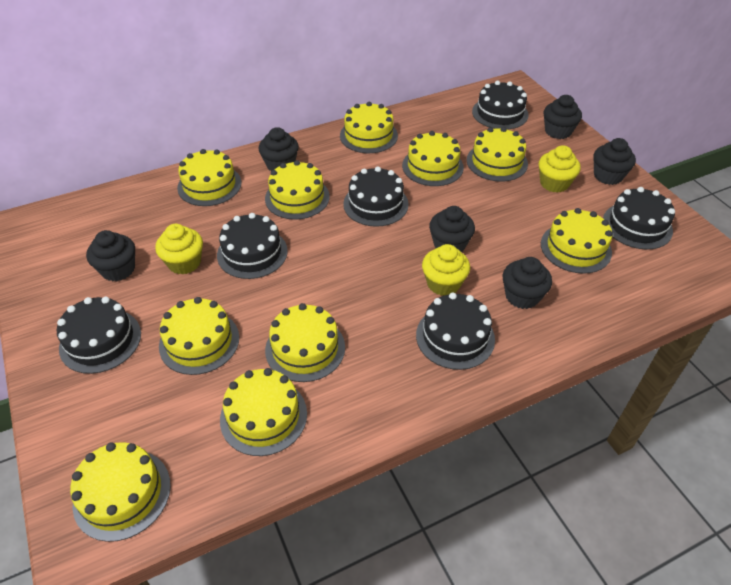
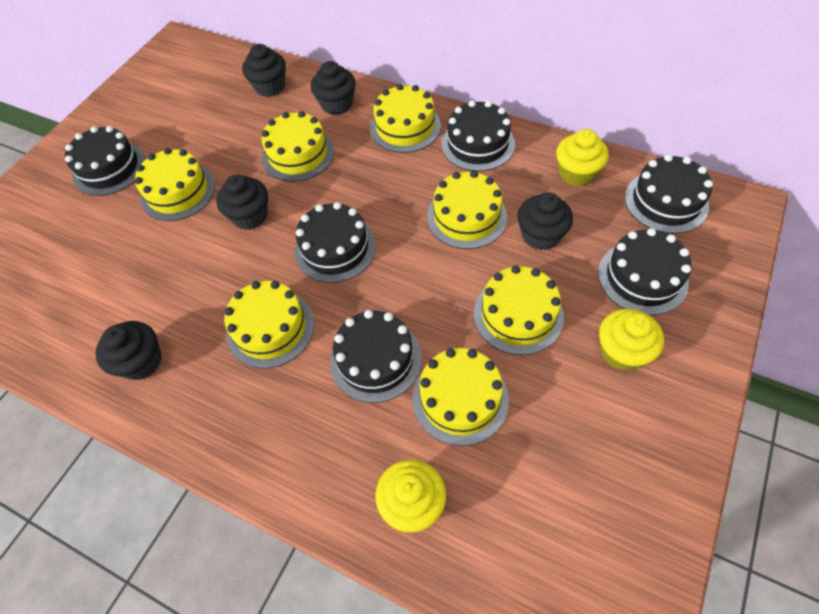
black cupcake: [86,230,135,281] [259,127,299,171] [429,206,475,252] [502,257,552,309] [544,95,582,139] [594,138,636,185] = 6 -> [96,321,162,380] [216,175,268,230] [242,44,286,97] [311,61,356,115] [517,193,573,250] = 5
yellow cake: [70,442,171,542] [159,297,239,375] [177,149,241,206] [220,368,307,456] [265,160,330,220] [265,303,345,382] [340,102,398,153] [402,131,464,186] [467,127,528,182] [541,208,613,274] = 10 -> [135,148,215,221] [224,281,314,369] [262,111,334,182] [370,84,441,153] [412,348,509,446] [427,171,507,249] [474,265,564,355] = 7

